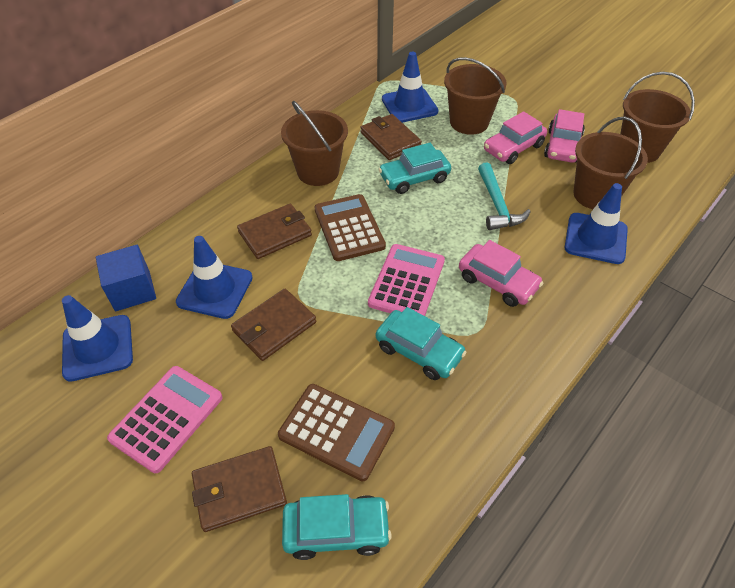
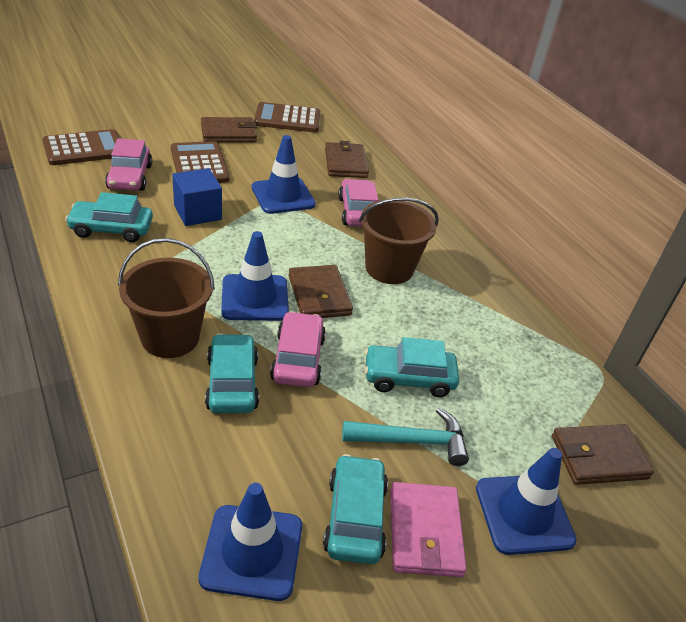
brown bucket: [281,101,348,186] [444,57,507,135] [574,117,648,209] [620,72,695,163] = 4 -> [118,238,215,358] [359,198,439,284] = 2
brown calculator: [278,384,395,481] [314,194,386,261] = 2 -> [42,129,120,165] [171,141,230,183] [254,102,320,132] = 3
pink calculator: [107,366,222,473] [368,244,445,316] = 2 -> none = 0
pink wallet: none = 0 -> [390,482,467,577] = 1
turquoise car: [282,494,392,560] [376,307,467,380] [379,143,451,194] = 3 -> [65,192,153,242] [205,333,259,413] [323,454,388,564] [365,337,459,397] = 4

